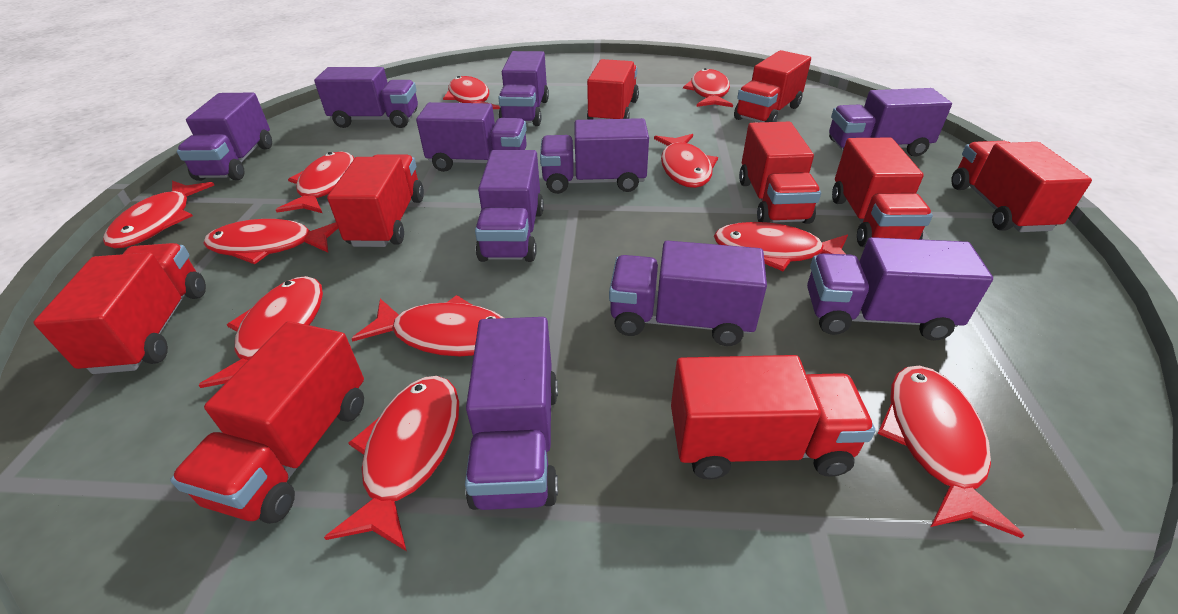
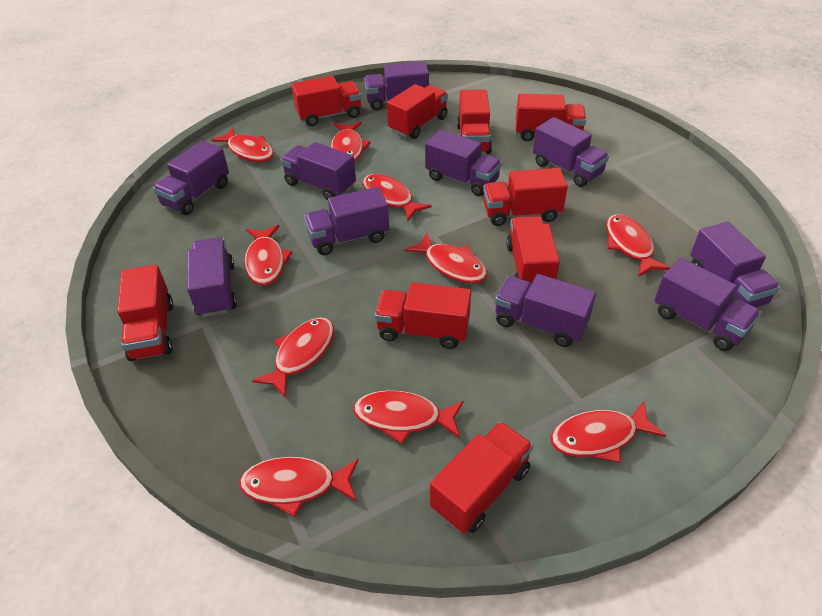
red fish: [103,181,214,249] [199,276,323,388] [203,219,338,264] [276,151,354,213] [324,376,459,551] [352,295,504,356] [443,76,500,109] [654,134,718,188] [683,68,733,107] [714,222,848,271] [877,366,1024,538] = 11 -> [211,127,274,162] [239,457,359,517] [244,225,293,286] [252,317,334,398] [331,122,371,162] [353,390,464,444] [362,174,431,221] [404,232,487,284] [550,401,666,463] [606,214,671,277] = 10

